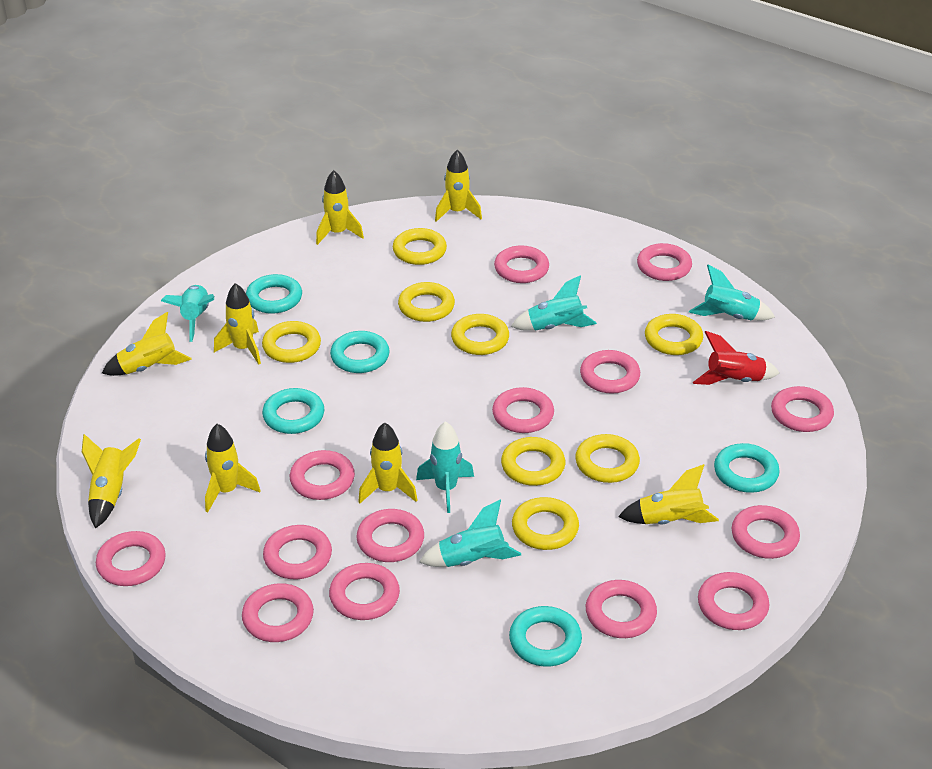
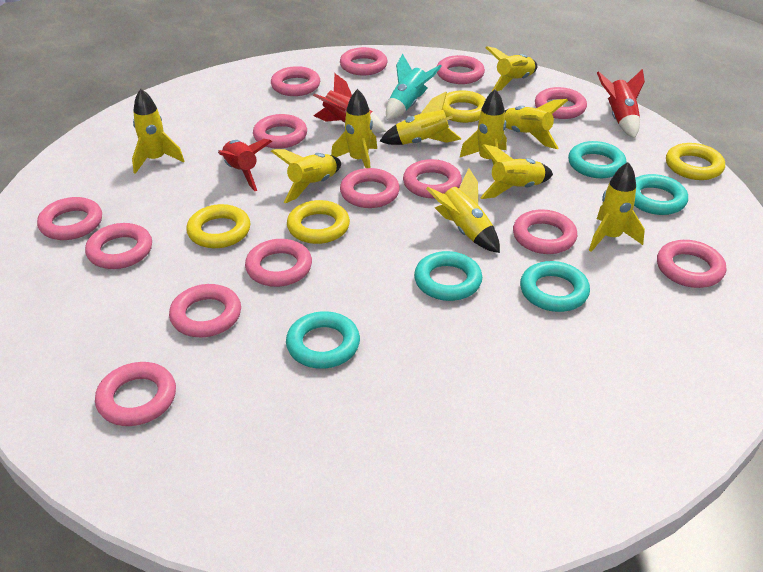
red rocket: [693,331,779,385] = 1 -> [218,139,272,191] [313,73,386,133] [597,69,645,138] = 3
turquoise rocket: [161,285,214,342] [416,421,474,513] [419,499,521,567] [511,275,597,331] [689,265,775,321] = 5 -> [386,53,442,120] = 1
yellow ring: [262,321,321,363] [393,228,447,265] [398,282,455,322] [451,314,509,355] [501,437,565,486] [512,497,579,550] [575,434,640,483] [645,314,703,355] = 8 -> [186,204,250,248] [287,200,350,244] [442,90,486,123] [666,143,725,180] = 4
yellow rocket: [82,434,141,529] [102,312,192,376] [205,424,261,512] [214,283,261,364] [316,170,364,245] [358,422,417,503] [435,150,482,222] [618,464,719,525] = 8 -> [132,89,184,174] [271,149,341,203] [331,89,377,168] [380,92,461,145] [426,168,500,253] [460,89,507,165] [480,144,553,199] [486,46,537,92] [505,99,568,149] [589,162,645,252] = 10

